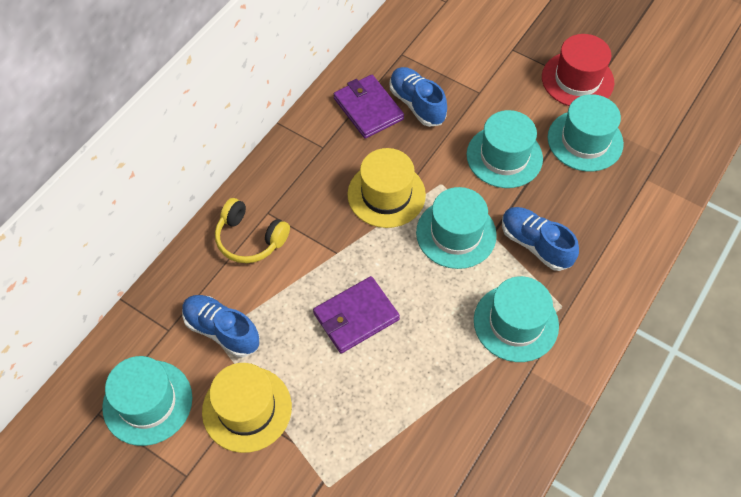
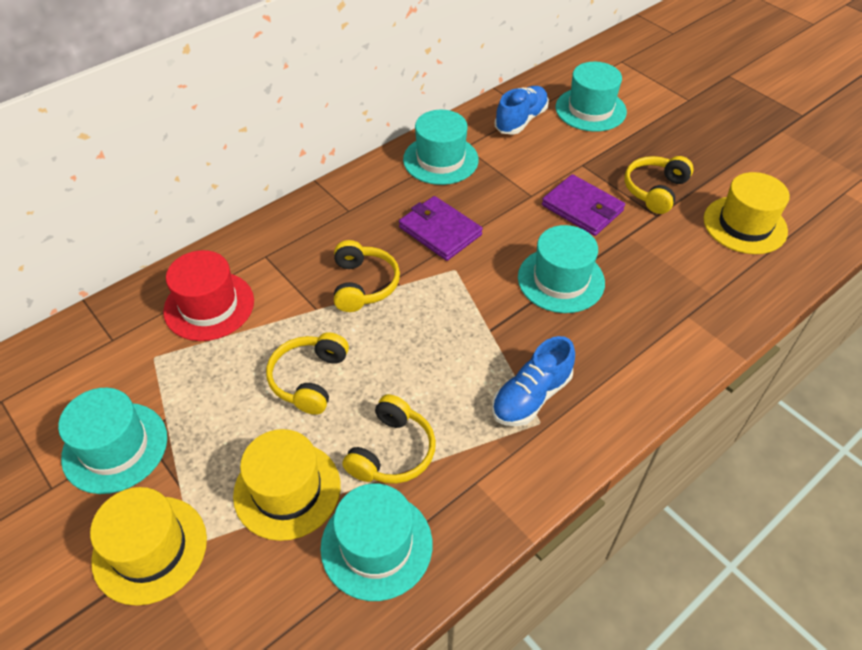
blue shoe: [182,295,260,357] [390,67,447,127] [502,207,579,271] = 3 -> [492,336,575,426] [495,86,549,135] = 2
yellow hat: [202,363,292,453] [347,148,426,228] = 2 -> [90,487,207,606] [233,429,341,541] [704,172,790,254] = 3
yellow headphones: [215,198,290,263] = 1 -> [266,332,349,415] [334,240,400,312] [342,394,436,484] [625,156,694,214] = 4

